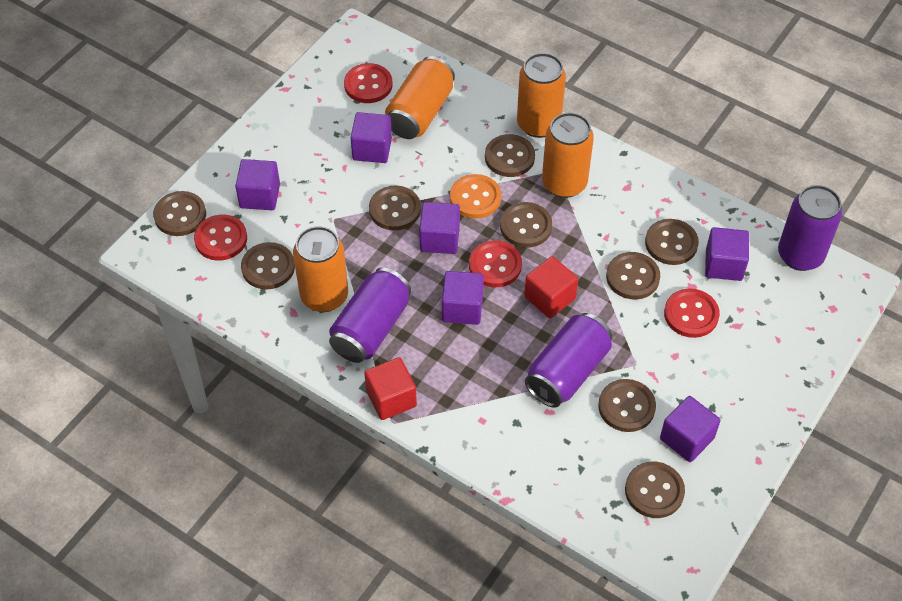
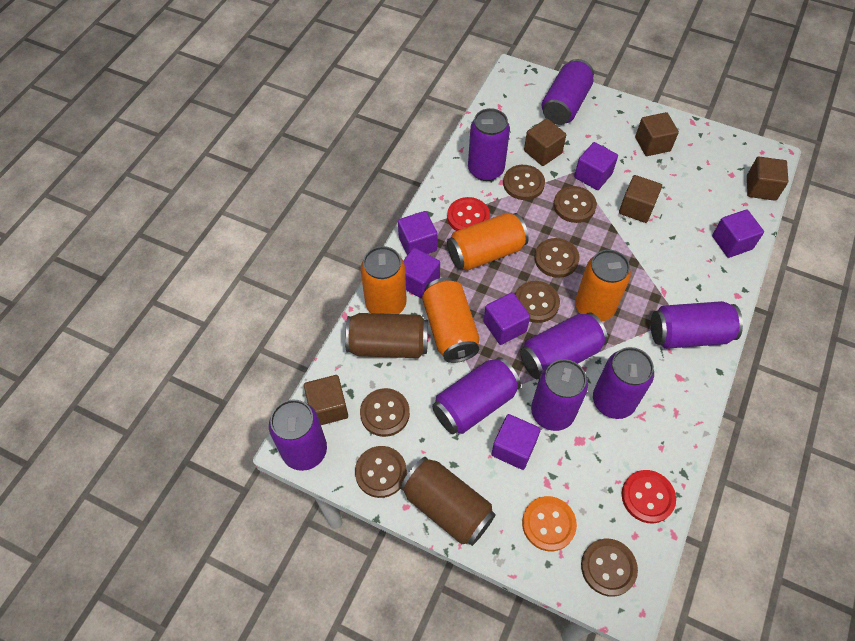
brown button: [153,191,206,236] [241,242,295,290] [369,185,421,230] [485,134,535,177] [500,202,552,248] [598,379,656,432] [606,252,660,299] [625,462,685,518] [645,219,699,265] = 9 -> [355,446,407,498] [360,388,410,437] [503,165,545,200] [515,281,560,323] [535,238,579,278] [554,186,597,223] [581,538,638,597] = 7
brown can: none = 0 -> [345,313,428,358] [400,457,496,546] = 2
brown cube: none = 0 -> [304,375,348,425] [524,119,566,166] [619,175,662,223] [635,112,679,156] [747,157,788,201] = 5
purple can: [329,267,411,363] [525,313,612,408] [778,185,842,271] = 3 -> [269,399,327,471] [432,357,521,434] [468,108,510,181] [520,312,608,379] [531,359,588,431] [542,59,594,125] [593,347,654,419] [651,301,743,349] = 8
red button: [194,214,247,261] [344,63,393,103] [469,240,522,287] [664,288,720,338] = 4 -> [447,197,490,231] [622,470,676,523] = 2
red cube: [364,357,417,420] [524,256,578,319] = 2 -> none = 0

